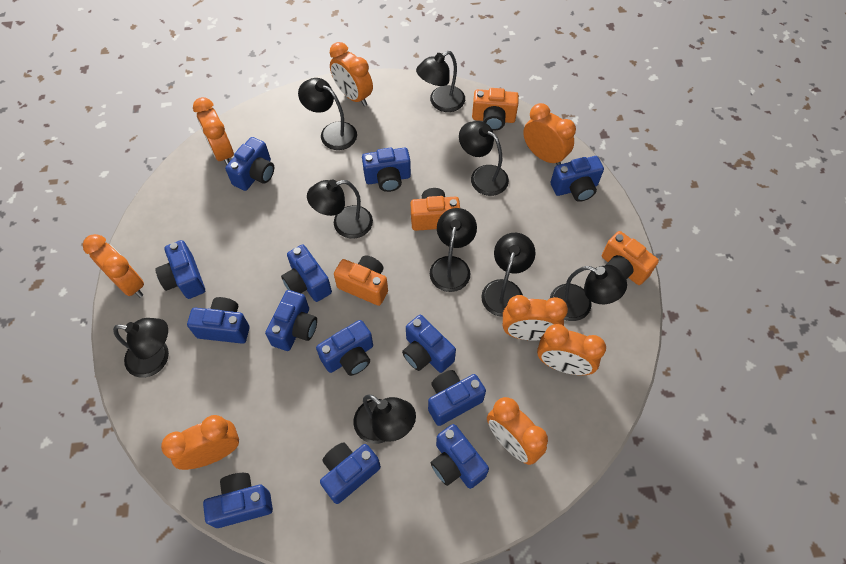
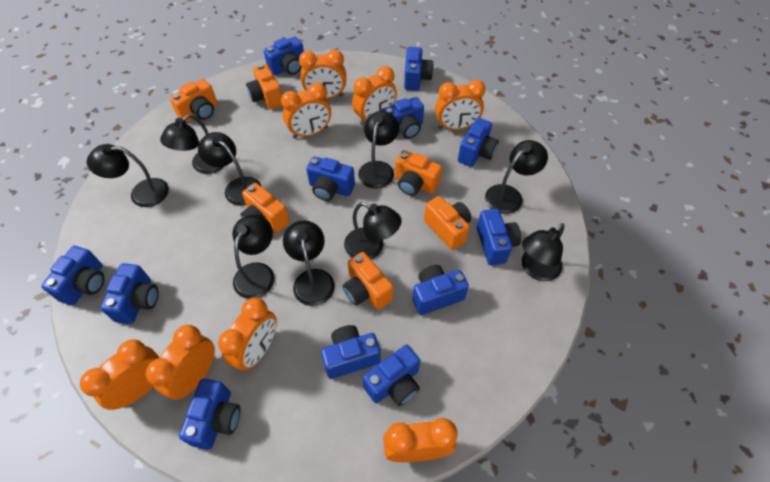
blue camera: [155,240,205,299] [187,297,250,344] [203,473,273,528] [225,137,274,191] [265,290,317,351] [281,244,332,302] [316,320,373,376] [320,443,381,504] [362,147,411,192] [402,315,456,373] [428,370,486,426] [431,424,489,489] [551,156,604,202] = 13 -> [41,246,105,306] [100,263,159,324] [179,379,240,450] [264,37,304,76] [306,157,355,201] [321,325,381,379] [363,345,420,406] [381,97,424,139] [404,47,434,91] [412,265,469,315] [458,118,499,167] [477,209,521,265] = 12
orange camera: [334,255,388,306] [411,188,460,231] [472,88,519,131] [602,231,659,285] = 4 -> [169,79,218,123] [241,183,290,233] [246,64,282,109] [343,252,393,310] [395,150,442,196] [424,196,471,250] = 6

